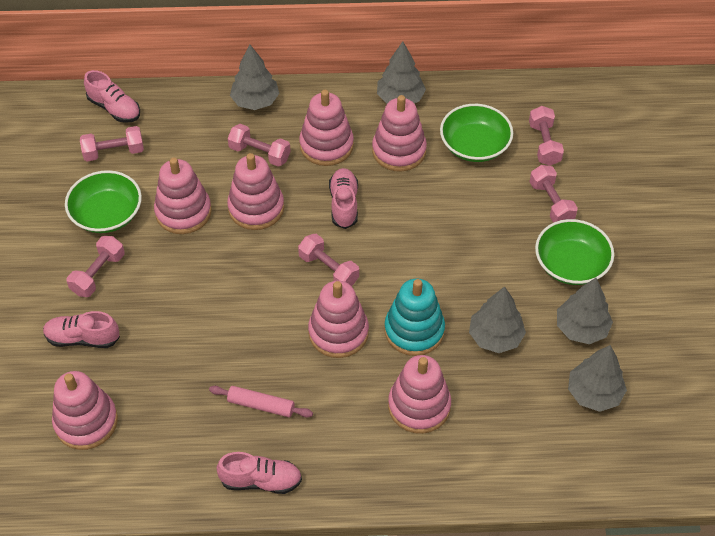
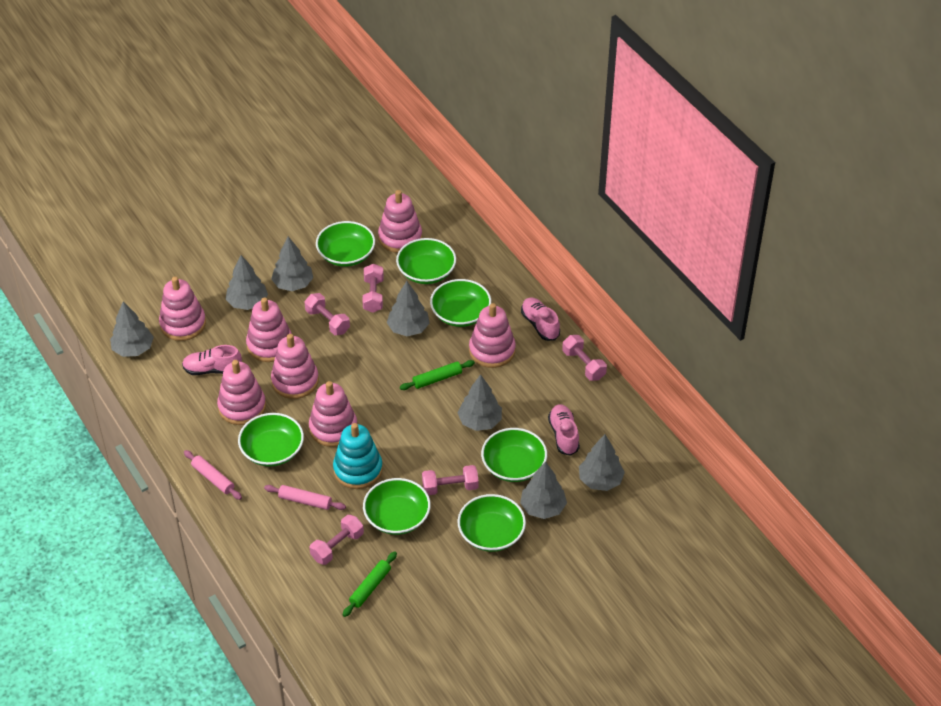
green bowl: [65,170,142,233] [440,104,513,162] [535,219,614,285] = 3 -> [238,413,304,466] [316,221,375,267] [363,478,431,535] [396,238,456,284] [430,279,491,327] [458,494,526,552] [481,428,547,482] = 7
green rolling pin: none = 0 -> [343,551,397,617] [400,360,475,390] = 2
grey tree: [230,44,279,110] [377,42,426,103] [469,286,526,353] [557,278,613,344] [568,345,627,412] = 5 -> [110,302,154,357] [226,255,268,310] [271,237,313,291] [387,281,430,336] [458,374,502,431] [520,461,567,519] [579,434,625,491] = 7
pink dumbbell: [67,236,125,297] [80,126,144,161] [228,124,291,167] [298,234,359,286] [529,106,564,166] [529,165,578,223] = 6 -> [304,293,350,335] [309,515,364,565] [362,264,384,313] [422,465,479,495] [562,335,607,381] = 5
pink rolling pin: [209,386,313,418] = 1 -> [184,450,242,500] [264,485,346,510] = 2
pink shoe: [43,311,120,348] [84,70,140,123] [217,452,302,494] [329,168,358,229] = 4 -> [182,345,242,375] [521,297,560,341] [548,404,580,456] = 3

